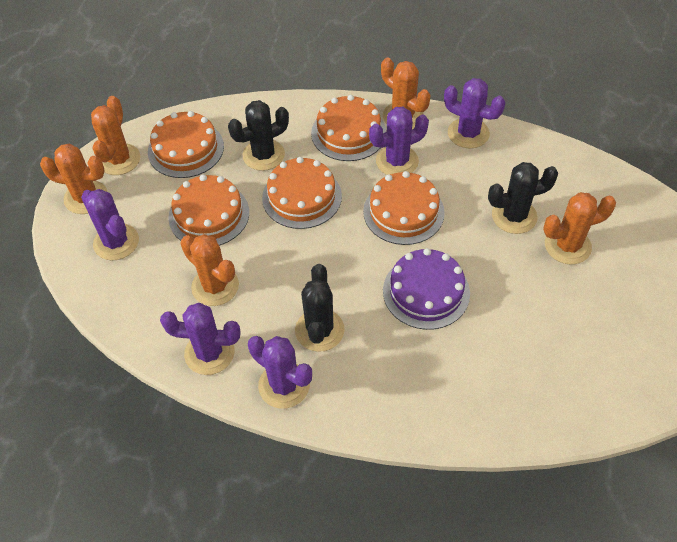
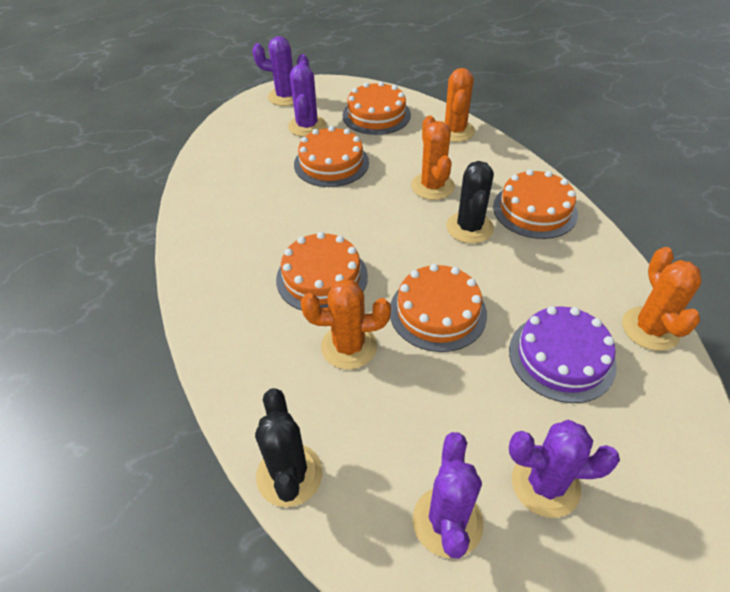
black cactus: [228,100,289,171] [295,264,345,352] [488,162,558,234] = 3 -> [255,388,323,507] [446,161,494,244] = 2
orange cactus: [40,144,108,214] [91,96,140,175] [180,234,239,306] [381,58,430,129] [543,192,616,265] = 5 -> [301,279,391,370] [411,116,455,200] [442,68,475,142] [622,247,701,351] = 4
purple cactus: [81,189,139,260] [160,303,241,375] [248,336,312,408] [369,107,429,175] [444,78,505,148] = 5 -> [252,36,309,106] [288,61,326,137] [413,432,484,558] [509,420,620,518] = 4

